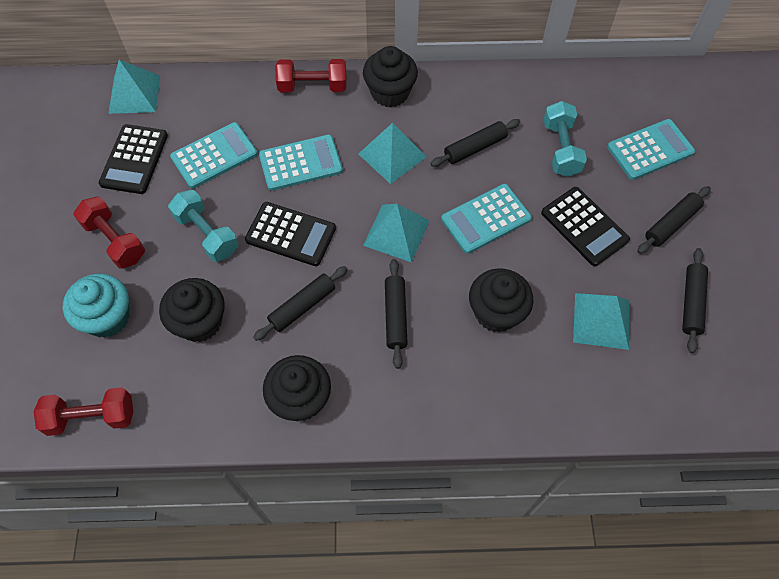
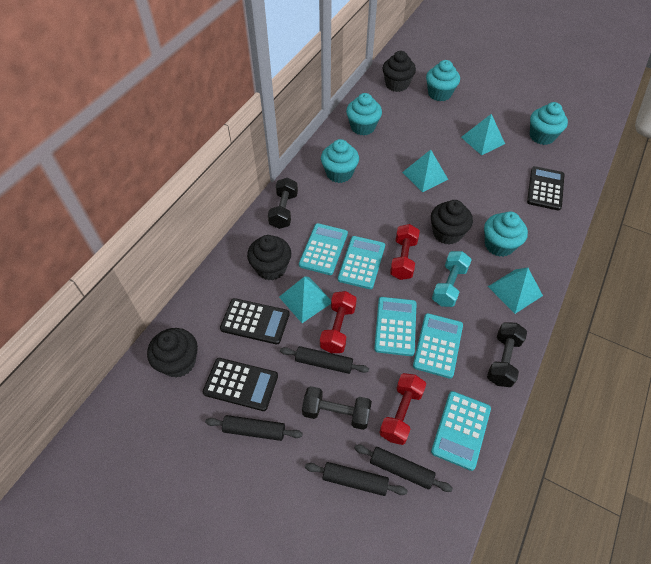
black dumbbell: none = 0 -> [268,177,298,229] [302,386,372,430] [487,322,527,387] = 3
black rolling pin: [253,266,348,341] [385,259,408,369] [430,119,520,167] [637,186,711,254] [682,248,708,353] = 5 -> [205,415,303,441] [280,346,369,374] [305,462,407,496] [354,445,453,492] = 4
turquoise calculator: [170,122,258,189] [259,134,343,191] [441,184,532,254] [607,119,695,180] = 4 -> [299,223,348,275] [338,236,385,289] [374,297,417,356] [413,313,463,379] [431,391,491,471] = 5
turquoise cupcake: [63,273,130,338] = 1 -> [321,139,359,183] [346,93,382,136] [426,60,460,101] [484,211,528,257] [530,102,568,145] = 5
turquoise dumbbell: [168,190,238,262] [544,101,587,177] = 2 -> [432,251,472,307] = 1

